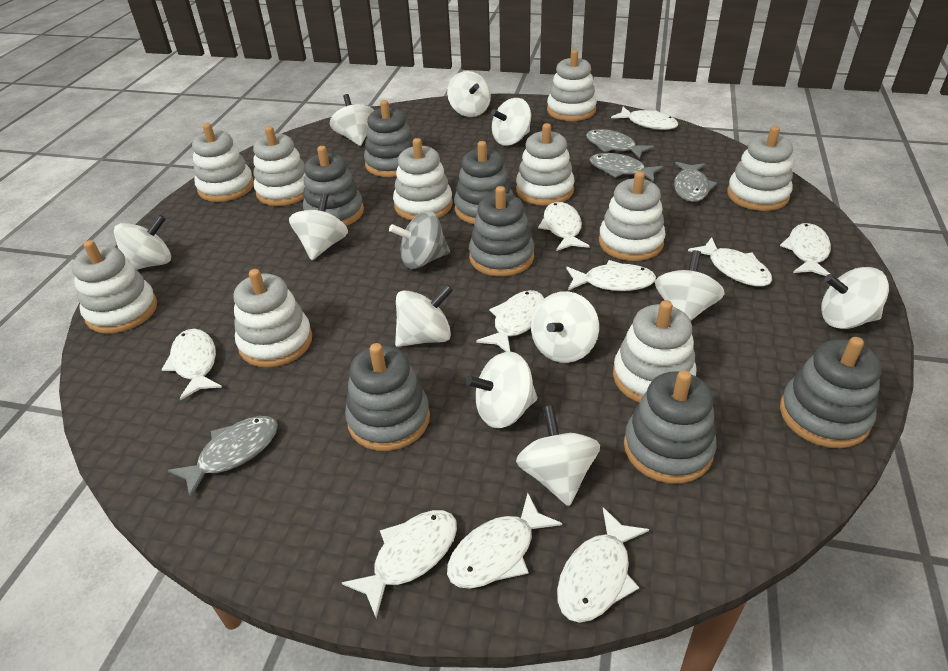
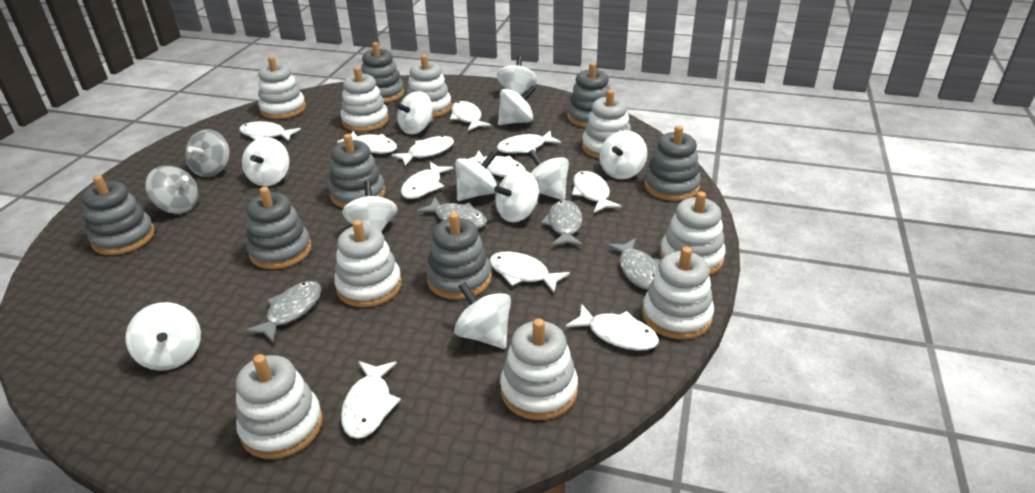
grey spinning top: [389,211,450,269] = 1 -> [146,165,199,214] [185,129,230,177] = 2
white fish: [161,329,222,400] [342,510,457,618] [447,493,562,589] [476,290,544,352] [538,202,589,251] [557,507,649,623] [566,260,656,291] [611,107,678,130] [688,237,772,287] [780,223,831,276] = 10 -> [239,121,301,141] [337,131,397,154] [341,361,401,439] [391,135,454,166] [401,162,453,199] [450,101,491,131] [469,151,526,177] [489,252,570,293] [497,131,561,153] [566,304,659,350] [572,171,621,213] = 11
white stacking toy: [71,240,157,334] [192,123,254,202] [234,269,312,367] [253,126,306,206] [393,138,453,220] [516,123,575,206] [547,50,597,121] [599,171,666,261] [613,300,697,403] [727,126,793,211] = 10 -> [236,354,323,459] [258,56,306,119] [334,220,402,307] [341,67,389,132] [407,55,452,118] [500,318,578,420] [582,90,631,159] [642,246,714,339] [660,192,726,275] = 9

